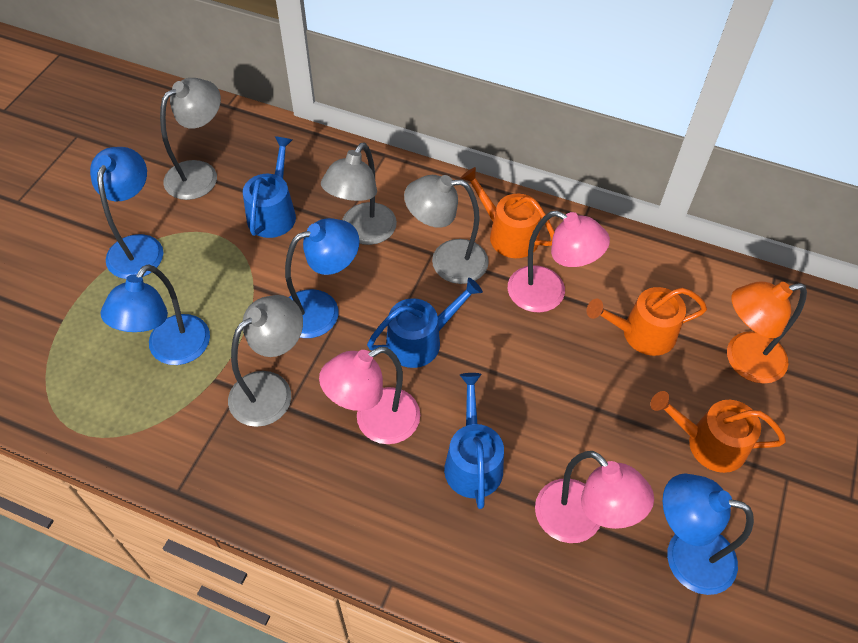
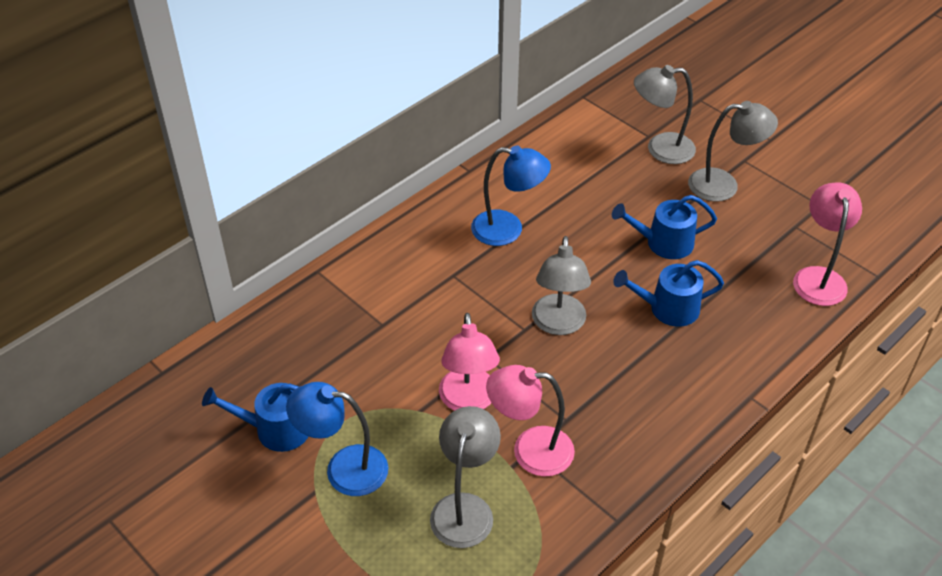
blue lamp: [90,147,163,279] [101,264,210,365] [285,218,360,338] [663,473,754,595] = 4 -> [286,382,388,496] [471,145,551,246] = 2
orange lamp: [727,281,807,384] = 1 -> none = 0
orange watering can: [461,167,554,258] [586,287,707,356] [650,391,786,473] = 3 -> none = 0

